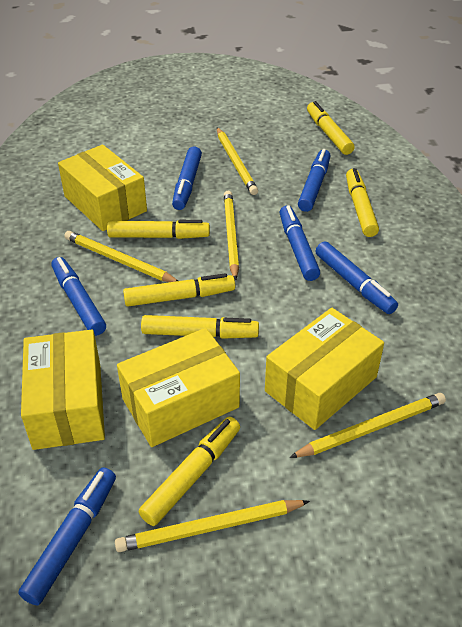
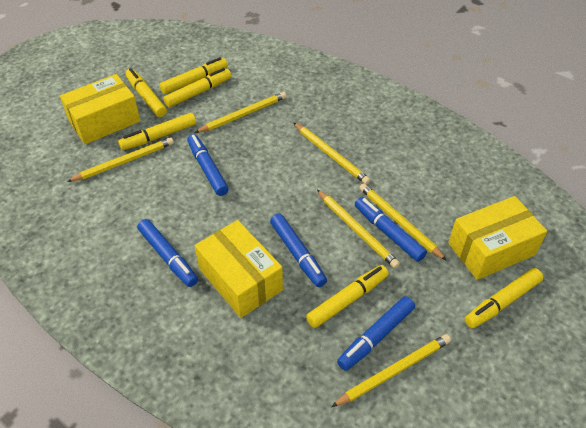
blue marker: [18,468,116,606] [51,257,106,336] [172,146,202,210] [279,205,320,281] [298,149,330,212] [315,241,398,314] = 6 -> [137,219,198,287] [187,134,229,196] [270,213,327,287] [337,296,415,371] [355,197,427,262] = 5
yellow box: [21,330,105,450] [58,145,147,231] [117,328,240,447] [265,308,384,430] = 4 -> [60,74,140,144] [195,220,283,318] [448,196,547,280] = 3
yellow pencil: [64,231,178,282] [115,500,310,552] [217,127,258,195] [224,191,239,281] [289,393,446,458] = 5 -> [67,137,174,182] [195,92,287,133] [293,122,370,185] [317,190,400,268] [331,334,451,407] [359,183,447,261] = 6

